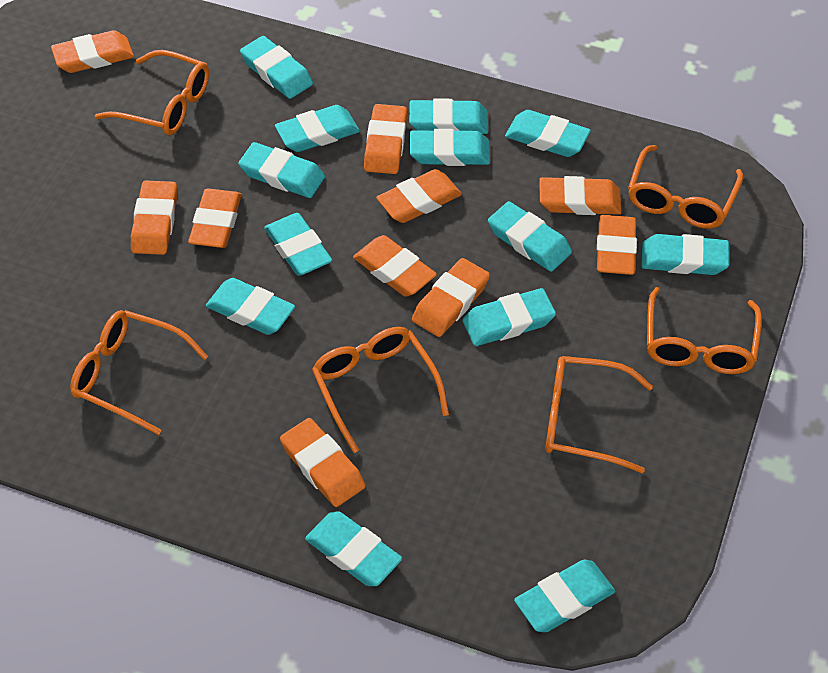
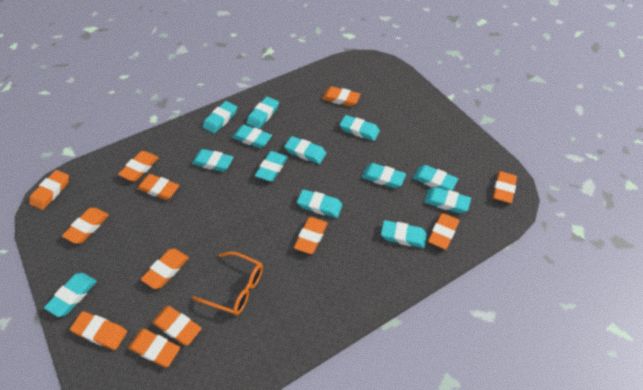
orange eraser: [51,30,134,73] [131,181,177,255] [188,188,242,248] [280,418,366,507] [353,235,437,296] [364,104,407,174] [376,169,462,223] [412,258,490,337] [539,176,621,215] [597,215,637,275] = 10 -> [29,170,69,210] [62,208,109,244] [70,311,127,350] [118,151,159,181] [128,329,180,367] [137,174,179,200] [141,249,189,289] [152,306,202,346] [294,217,328,254] [322,87,361,107] [428,213,459,250] [493,171,517,203] = 12
orange glasses: [70,310,208,435] [95,50,209,135] [312,327,449,453] [545,356,653,473] [628,145,744,229] [647,287,762,374] = 6 -> [192,252,263,315] = 1

